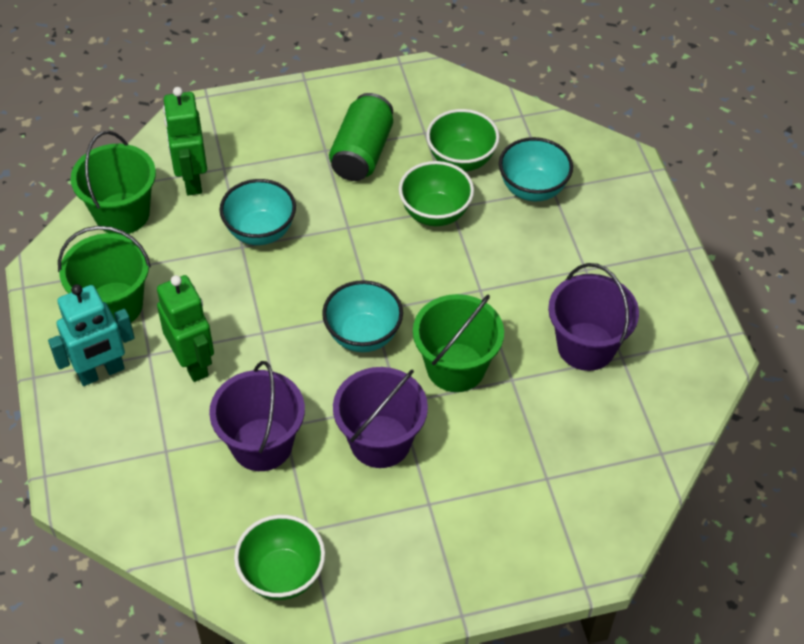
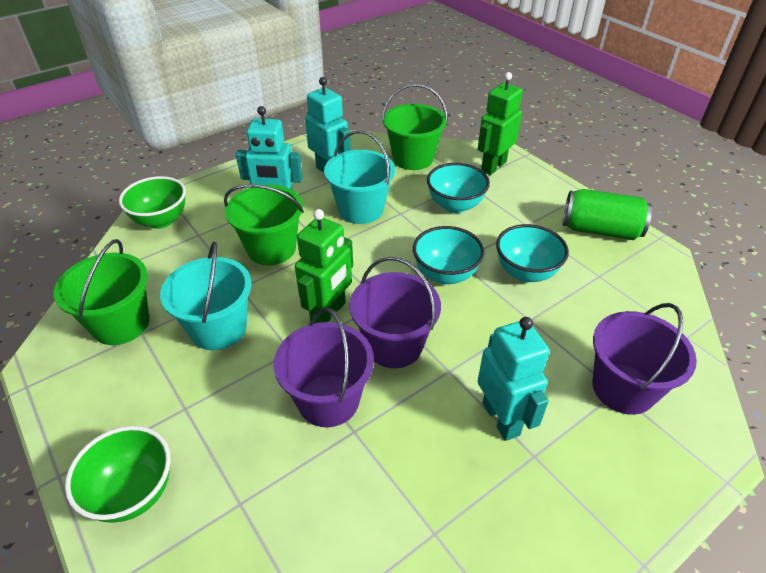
green bowl: [234,515,325,600] [399,161,474,226] [426,109,500,172] = 3 -> [65,426,171,523] [119,176,186,229] = 2
turquoise bucket: none = 0 -> [160,242,252,350] [324,130,395,224] = 2
turquoise robot: [48,284,135,386] = 1 -> [236,106,303,190] [305,77,351,172] [478,317,550,441] = 3

